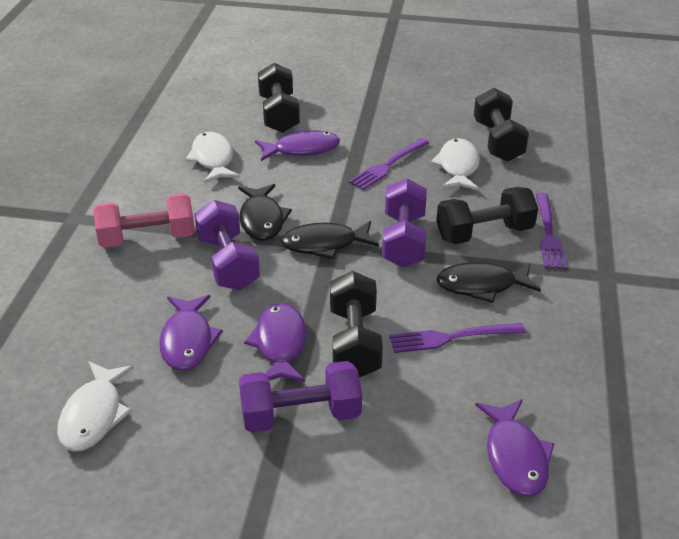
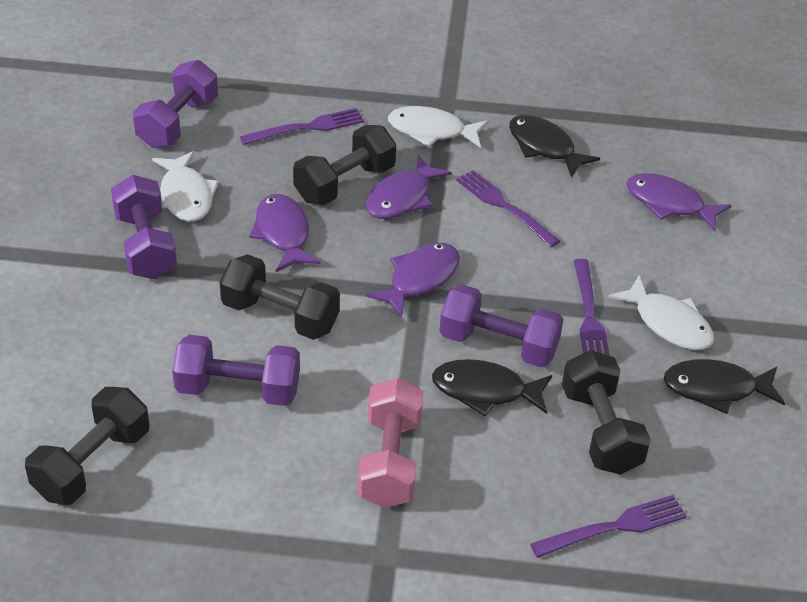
purple dumbbell: [195,200,260,290] [239,361,362,433] [382,178,427,268] = 3 -> [111,175,177,280] [133,60,218,148] [172,335,300,406] [439,284,563,368] = 4
purple fork: [349,138,429,190] [389,323,526,353] [536,193,567,269] = 3 -> [240,108,364,145] [456,170,560,247] [530,495,687,558] [574,259,610,356] = 4

